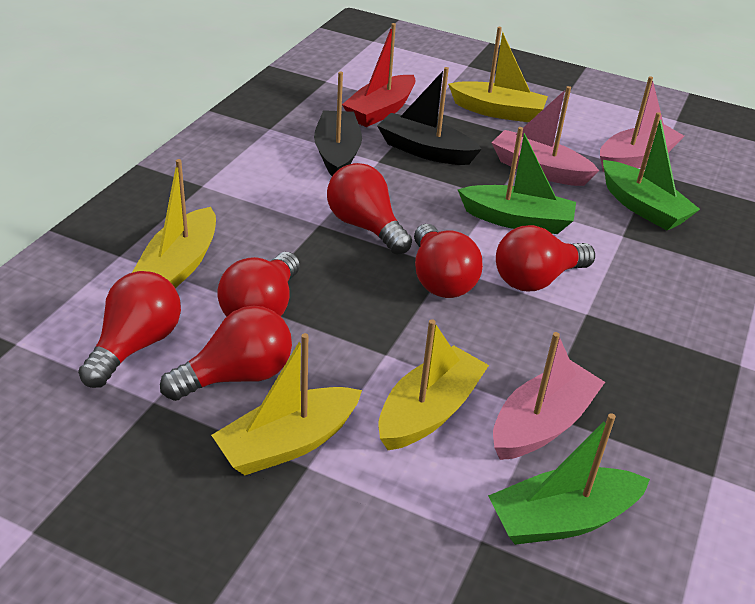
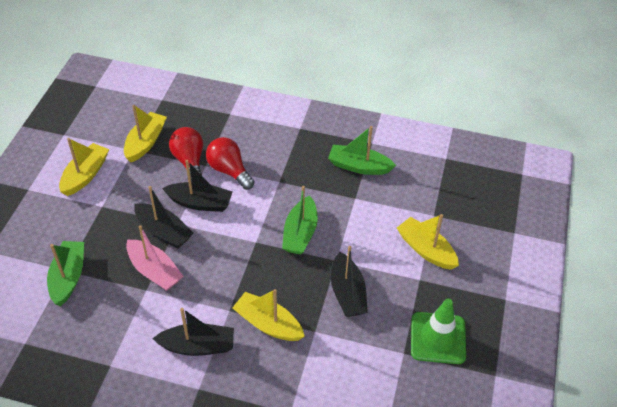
black boat: [314,71,362,176] [377,67,482,165] = 2 -> [134,186,193,249] [152,308,234,356] [162,160,232,212] [331,246,368,317] = 4
green traffic cone: none = 0 -> [411,299,466,364] = 1
pink boat: [491,86,599,186] [493,332,605,460] [600,76,684,172] = 3 -> [126,225,184,291] = 1
red boat: [342,23,416,127] = 1 -> none = 0
red light bulb: [78,271,181,388] [160,305,292,401] [217,252,300,317] [327,163,412,255] [414,224,483,298] [496,225,595,291] = 6 -> [169,127,203,182] [206,137,254,190] = 2

